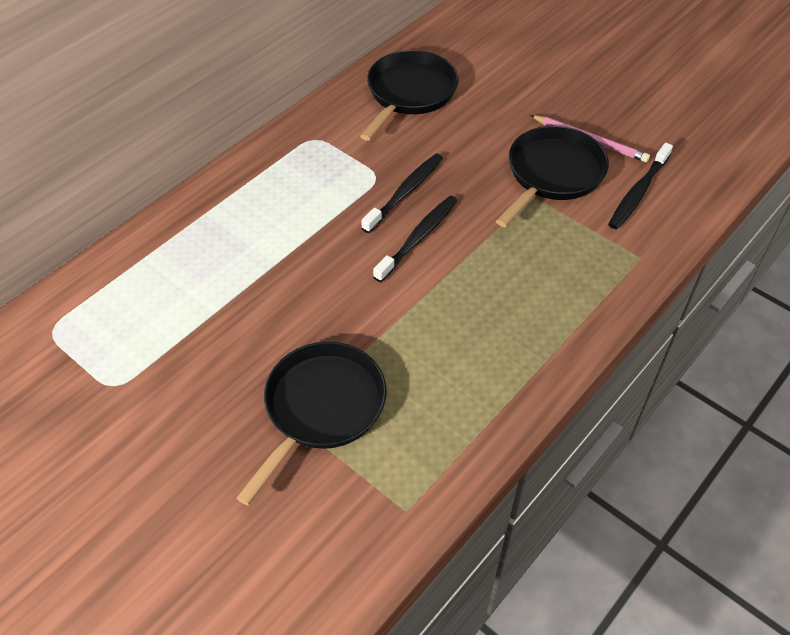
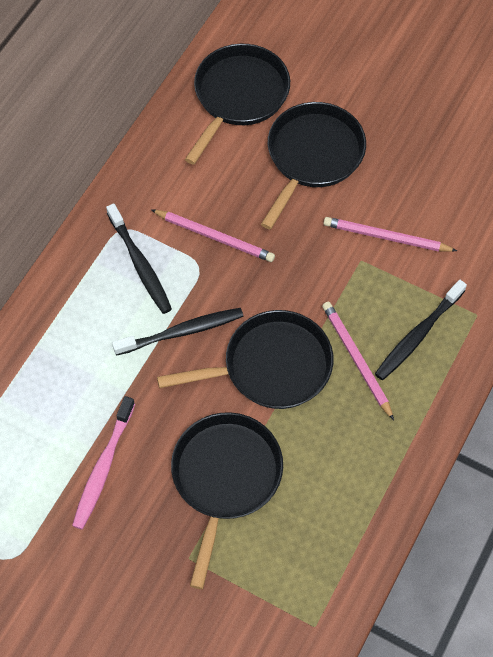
black pan: [237,342,387,505] [360,50,458,141] [496,126,609,227] = 3 -> [157,310,334,409] [171,412,283,589] [185,44,290,165] [261,102,366,230] = 4
pink pencil: [530,115,650,162] = 1 -> [151,209,275,262] [322,302,394,420] [323,217,457,252] = 3
pink toothbrush: none = 0 -> [72,396,135,530] = 1

